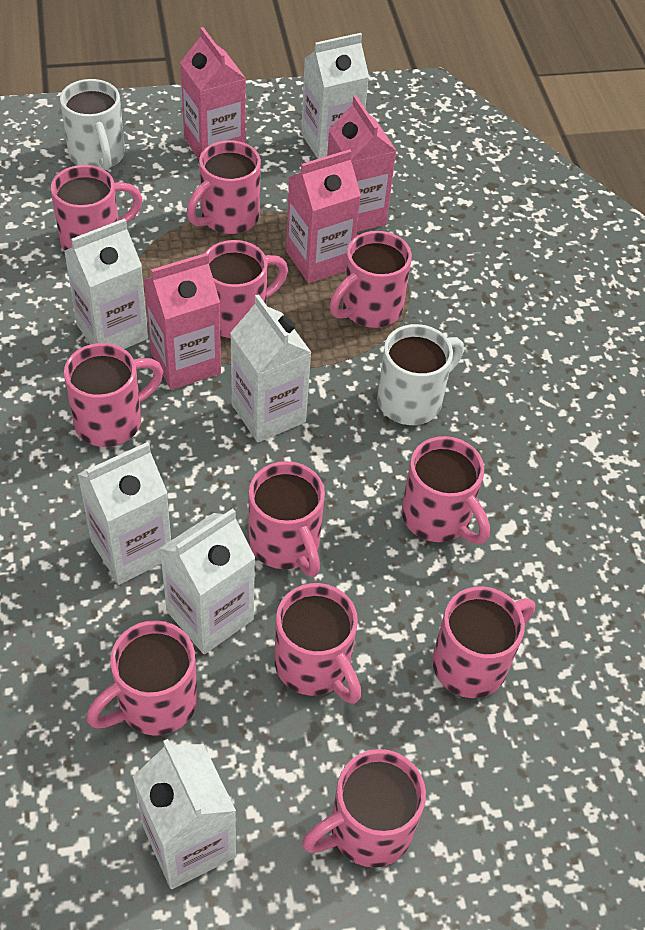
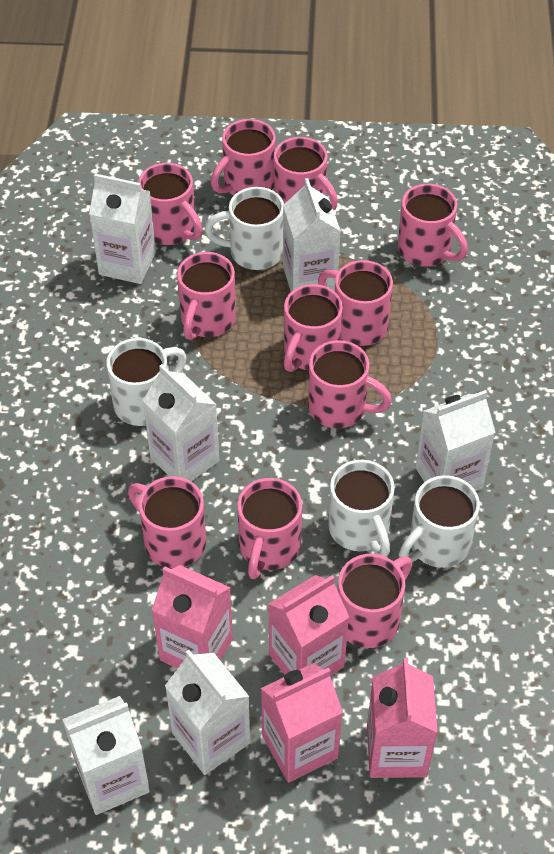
white mug: [60,79,125,170] [377,324,464,425] = 2 -> [106,338,187,426] [205,187,284,270] [328,460,395,557] [399,475,480,568] = 4

